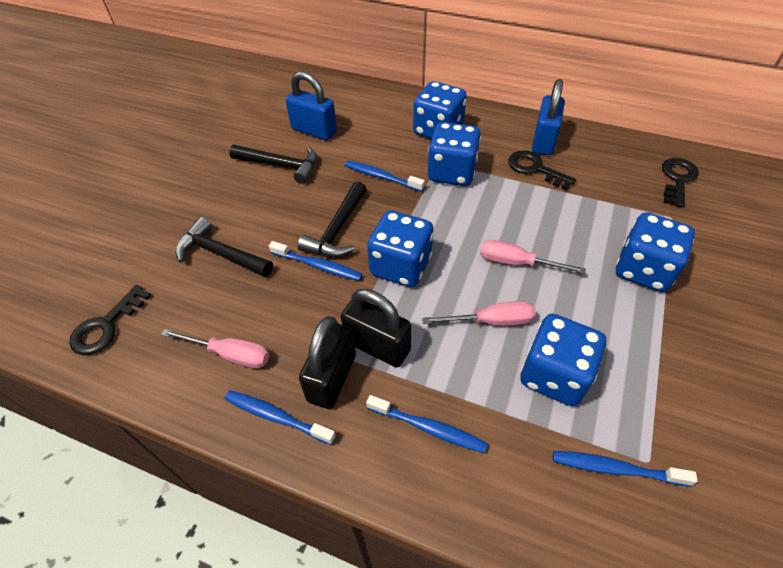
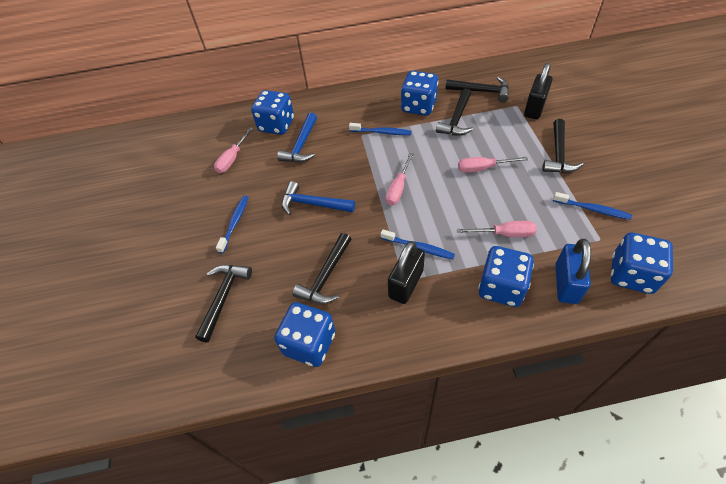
black hammer: [176,217,273,277] [229,145,317,184] [297,181,367,257] = 3 -> [195,265,252,343] [293,233,351,304] [436,88,473,136] [445,77,509,102] [542,119,584,173] = 5
black key: [69,285,151,355] [508,150,576,191] [662,158,699,207] = 3 -> none = 0
blue hammer: none = 0 -> [277,113,317,163] [282,181,355,216] = 2
blue padlock: [285,71,337,140] [532,79,565,155] = 2 -> [555,239,591,304] = 1
blue toothbrush: [225,390,336,445] [269,241,363,281] [345,161,425,192] [366,395,488,453] [553,451,698,487] = 5 -> [216,195,249,253] [349,123,412,135] [381,230,455,260] [553,192,632,220] = 4
pink screwdriver: [161,329,269,369] [422,301,536,326] [480,240,586,274] = 3 -> [214,127,254,173] [385,153,413,205] [457,221,537,237] [458,157,528,173] = 4

